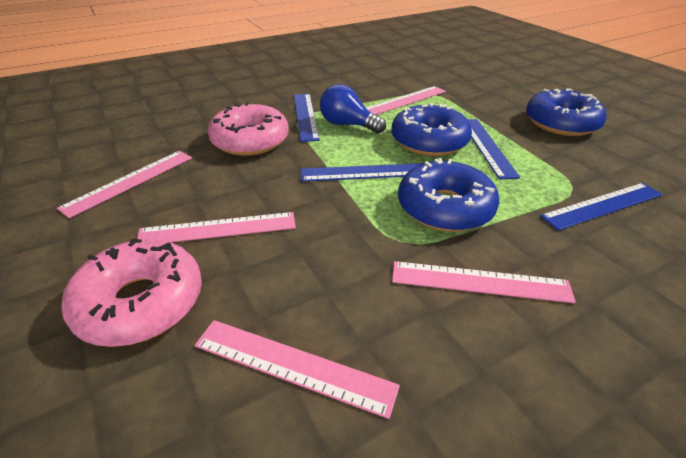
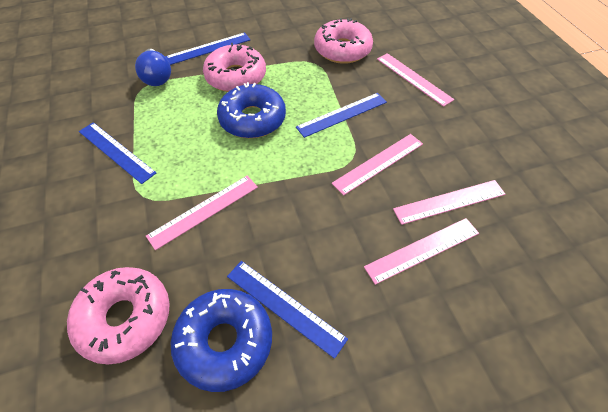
blue donut: [391,103,472,156] [398,158,499,232] [526,88,606,136] = 3 -> [171,289,272,392] [217,82,286,138] = 2
pink donut: [61,238,202,347] [208,102,289,156] = 2 -> [67,267,170,365] [203,43,266,92] [314,18,373,64] = 3

